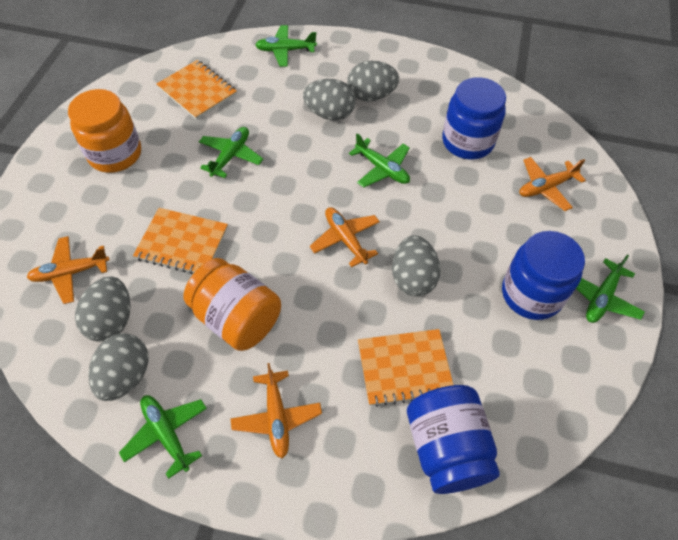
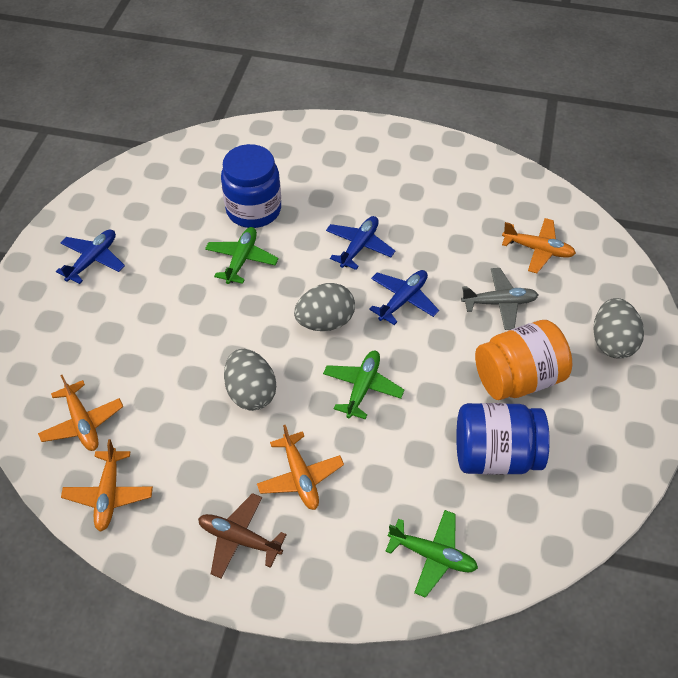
blue jar: [407,385,500,494] [442,77,506,160] [502,231,585,320] = 3 -> [221,144,281,228] [456,403,550,475] = 2
blue plane: none = 0 -> [56,230,125,284] [326,216,395,270] [369,270,439,325] = 3
brown plane: none = 0 -> [198,493,287,579] = 1
green plane: [119,395,207,479] [199,127,263,178] [255,25,317,67] [349,133,410,187] [576,254,645,323] = 5 -> [205,227,279,284] [323,351,404,420] [385,510,478,598] = 3
grey egg: [75,276,131,342] [88,333,149,401] [303,79,356,121] [347,61,399,101] [392,235,441,297] = 5 -> [224,349,276,411] [294,283,355,331] [593,298,644,359] = 3
grey plane: none = 0 -> [461,268,538,330] = 1
orange jar: [68,89,141,173] [183,258,281,351] = 2 -> [475,320,572,400] = 1
orange notebook: [133,208,228,274] [157,60,237,120] [358,329,453,407] = 3 -> none = 0

